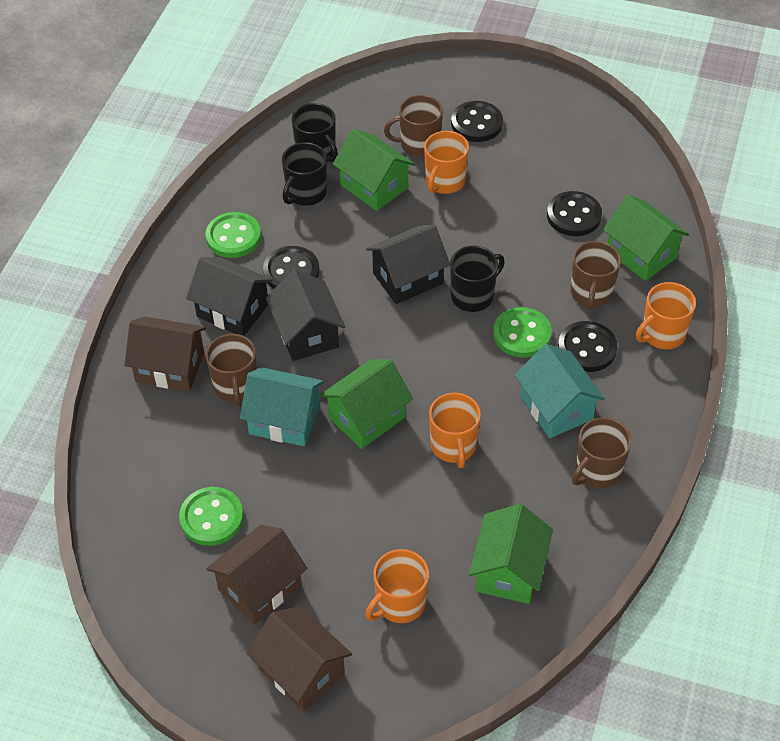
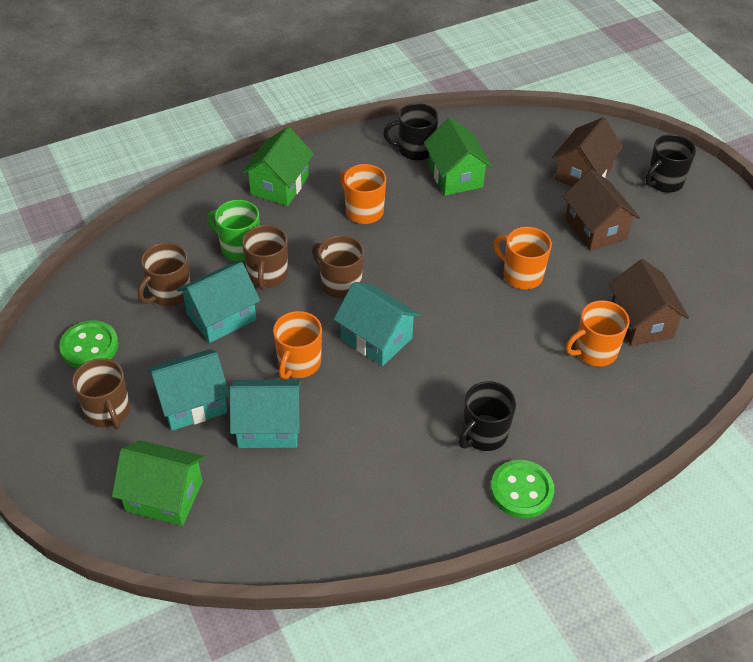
black button: [263,246,319,289] [451,101,503,142] [547,191,602,236] [558,321,617,372] = 4 -> none = 0
black house: [186,257,273,336] [266,270,345,361] [366,225,450,304] = 3 -> none = 0
green button: [179,487,244,546] [205,212,261,258] [493,307,552,358] = 3 -> [59,320,119,368] [491,460,554,518] = 2
green house: [320,359,413,449] [333,129,415,211] [469,504,553,604] [603,195,689,281] = 4 -> [112,440,205,526] [242,127,314,206] [424,117,492,196] = 3
green mug: none = 0 -> [207,200,260,261] = 1
turquoise house: [240,367,324,446] [515,344,605,438] = 2 -> [148,349,230,431] [177,262,260,343] [229,380,301,448] [334,282,420,366] = 4

